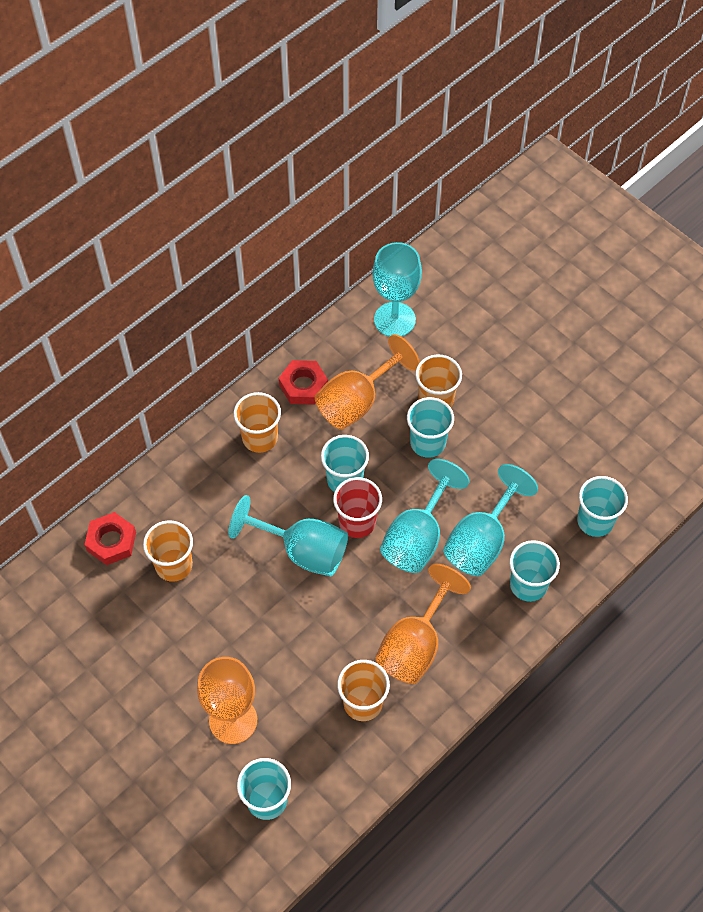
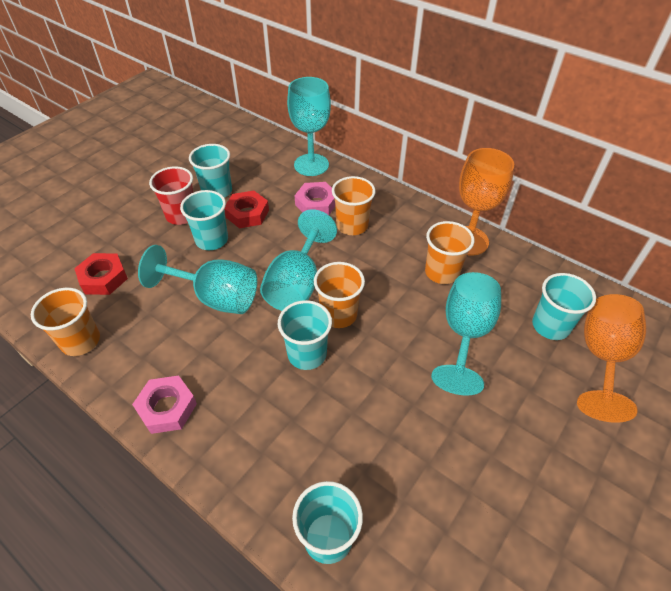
orange goblet: [197,657,257,744] [315,334,420,430] [375,563,471,684] = 3 -> [459,148,514,255] [577,294,646,423] = 2
pink nut: none = 0 -> [132,376,197,434] [295,182,335,215] = 2

